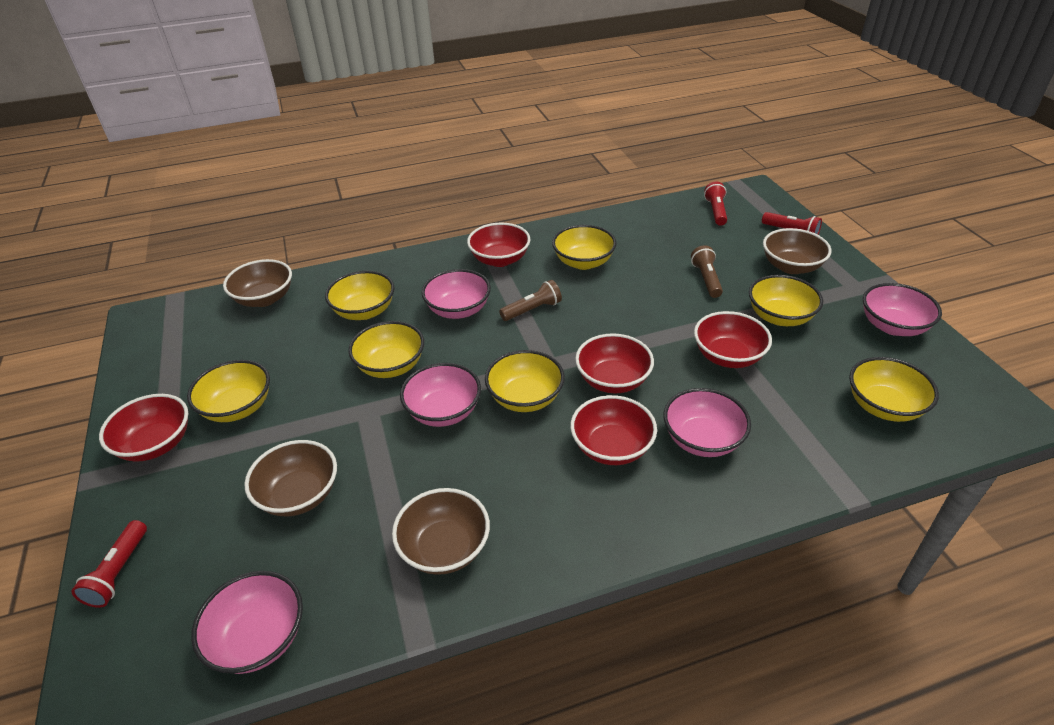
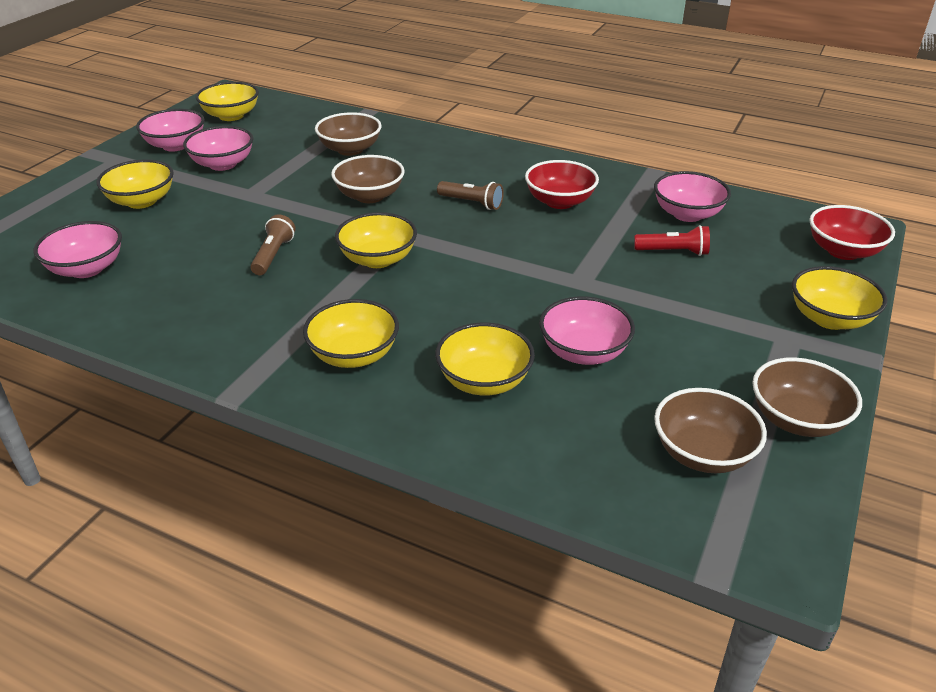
red bowl: [99,394,188,462] [467,223,530,267] [570,395,657,465] [575,333,654,393] [694,311,772,368] = 5 -> [525,160,599,209] [809,205,895,260] = 2
red flashlight: [71,520,147,608] [704,182,727,226] [762,212,822,235] = 3 -> [634,225,710,256] = 1
yellow bowl: [187,360,270,422] [325,271,395,320] [348,321,424,378] [485,350,565,412] [552,225,616,270] [749,275,823,326] [849,357,939,422] = 7 -> [96,159,174,209] [196,82,259,121] [303,299,399,368] [335,212,417,268] [435,323,535,395] [792,266,887,330] = 6

